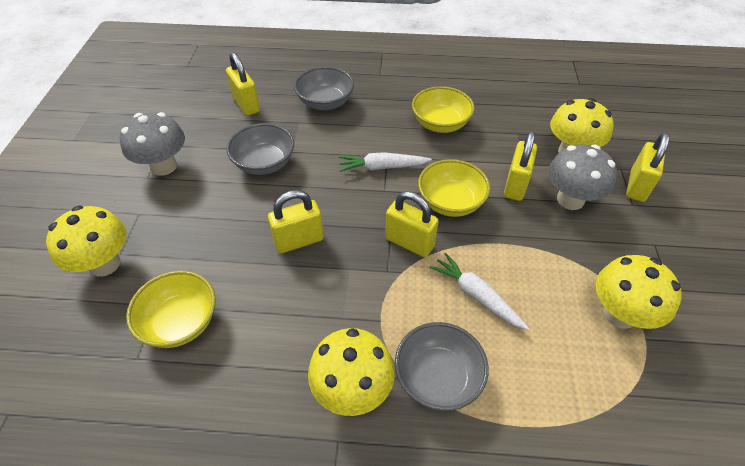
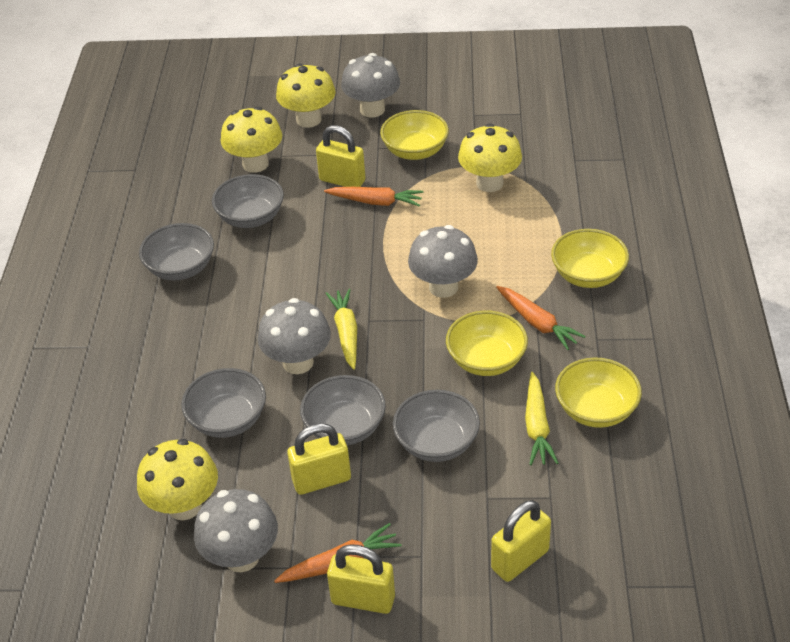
grey bowl: [226,123,294,175] [294,67,354,110] [395,322,489,411] = 3 -> [139,223,214,281] [181,368,266,438] [212,174,284,228] [300,375,386,445] [393,390,480,462] = 5
grey mushroom: [119,112,185,176] [548,144,617,210] = 2 -> [194,489,278,572] [258,298,331,374] [341,53,400,117] [408,225,478,298] = 4
orange carrot: none = 0 -> [274,523,401,583] [324,187,423,207] [496,286,585,350] = 3
white carrot: [339,152,432,172] [430,253,529,330] = 2 -> none = 0
yellow bowl: [126,271,216,348] [412,86,475,133] [418,159,490,217] = 3 -> [380,110,449,160] [446,311,528,376] [551,229,629,288] [555,357,642,428] = 4
yellow carrot: none = 0 -> [325,289,357,370] [525,372,558,465] = 2
yellow padlock: [226,52,260,116] [268,190,324,253] [385,191,439,257] [504,131,537,201] [626,132,670,202] = 5 -> [287,423,351,495] [316,125,366,187] [327,544,395,614] [491,500,551,582] = 4

